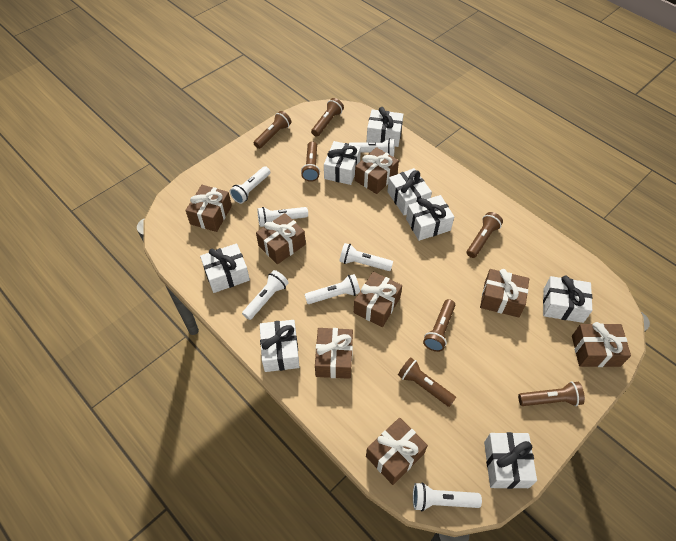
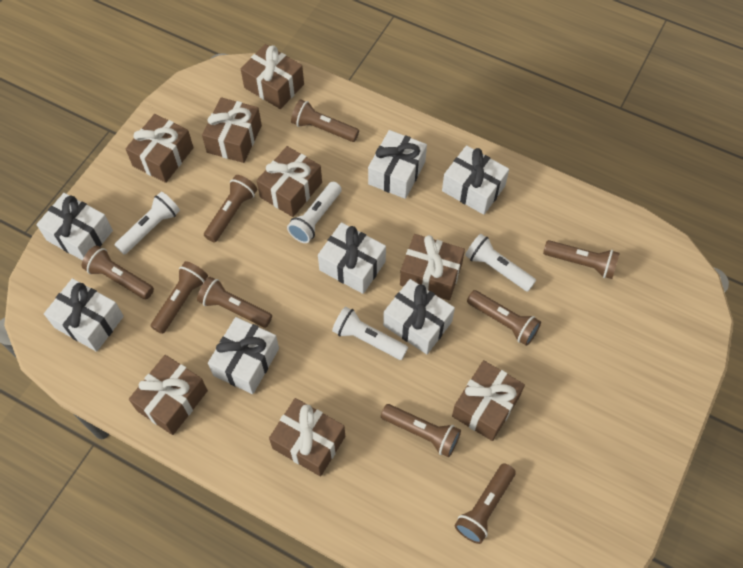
brown flashlight: [254,111,291,149] [301,141,320,182] [311,98,344,137] [398,357,456,407] [423,299,455,352] [467,212,503,258] [518,381,585,406] = 7 -> [82,246,154,299] [151,261,208,334] [197,277,272,328] [204,175,257,242] [291,99,359,142] [381,404,461,457] [455,463,516,544] [467,290,541,346] [543,240,620,279] = 9
white flashlight: [230,166,270,204] [242,270,288,320] [257,207,308,227] [305,274,360,304] [339,243,393,271] [349,138,395,157] [413,482,482,511] = 7 -> [115,192,180,255] [287,182,342,243] [332,306,408,360] [465,234,536,291] = 4
white gift: [200,244,250,293] [260,320,299,372] [324,141,361,185] [367,107,404,147] [387,168,432,216] [406,195,454,241] [484,432,537,489] [543,276,592,323] = 8 -> [36,193,113,260] [44,278,124,352] [208,317,279,394] [318,222,386,294] [368,130,427,199] [383,279,455,354] [442,145,509,215] = 7

